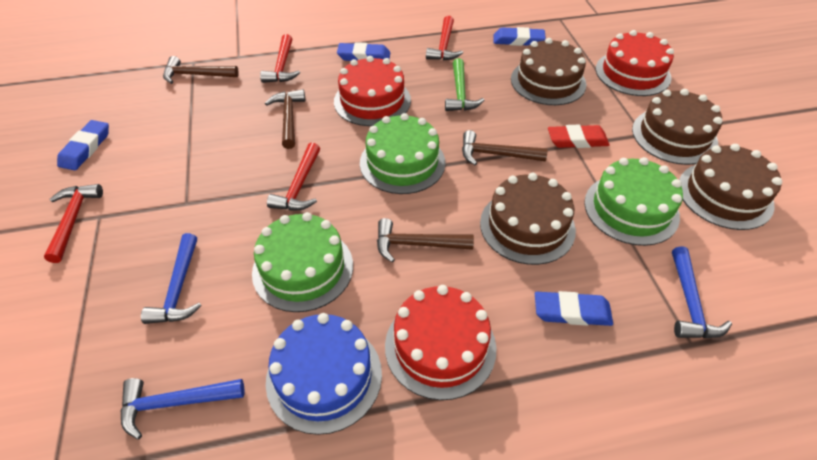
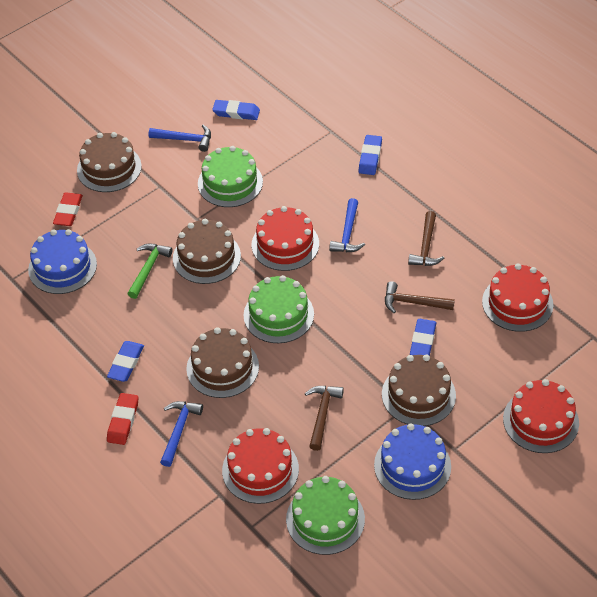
blue cake: [266,313,382,435] = 1 -> [28,229,97,294] [374,423,451,500] = 2
brown hammer: [163,56,239,84] [265,89,305,149] [377,218,474,263] [462,130,548,165] = 4 -> [305,386,344,451] [385,281,455,314] [408,211,444,266] = 3
red cake: [334,56,411,126] [385,285,496,400] [596,30,674,96] = 3 -> [222,428,299,504] [252,206,319,271] [482,264,553,332] [503,379,579,453] = 4
red eraser: [548,125,610,148] = 1 -> [53,192,83,226] [107,393,138,445] = 2
red hammer: [44,184,103,263] [260,34,300,83] [267,143,320,211] [426,16,463,60] = 4 -> none = 0

